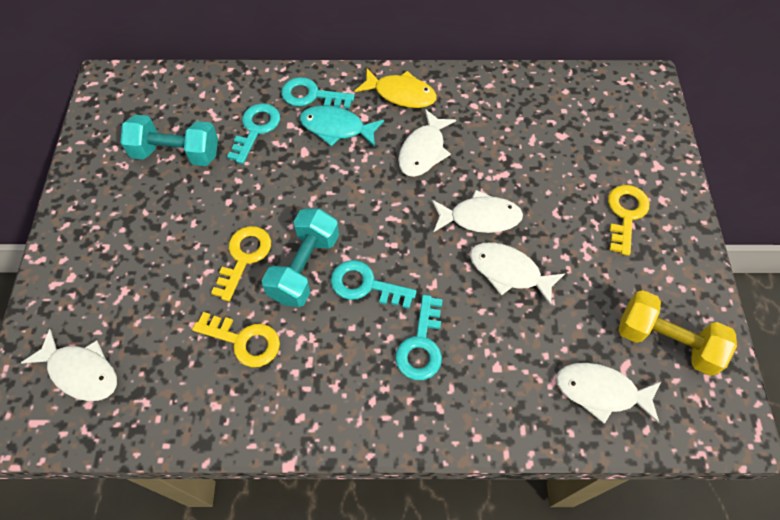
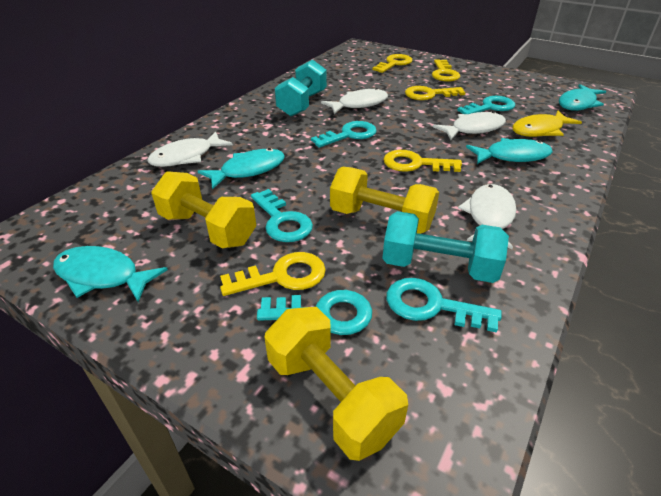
turquoise fish: [300,105,384,147] = 1 -> [53,246,168,302] [198,148,285,190] [466,138,553,164] [559,84,606,111] = 4
turquoise key: [227,103,280,164] [281,77,355,109] [331,260,417,309] [395,295,443,380] = 4 -> [251,189,313,242] [257,290,372,335] [311,121,377,148] [387,278,502,333] [457,96,515,114] = 5
white fish: [21,329,117,401] [398,109,456,177] [432,190,523,233] [470,242,565,306] [556,363,662,424] = 5 -> [147,131,233,167] [321,88,388,114] [433,111,506,140] [458,184,516,249] = 4
yellow dumbbell: [618,290,737,376] = 1 -> [151,171,256,248] [264,307,408,461] [330,167,439,234] = 3
yellow key: [192,312,280,367] [211,226,271,301] [608,185,649,256] = 3 -> [220,252,326,296] [372,54,412,73] [383,150,462,172] [405,86,466,100] [432,59,460,82] = 5

